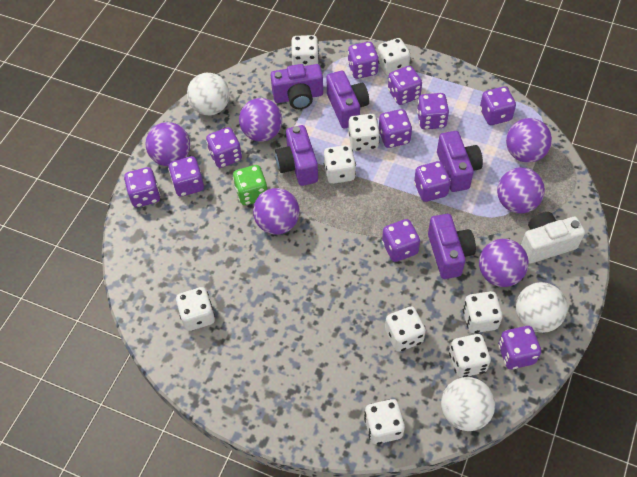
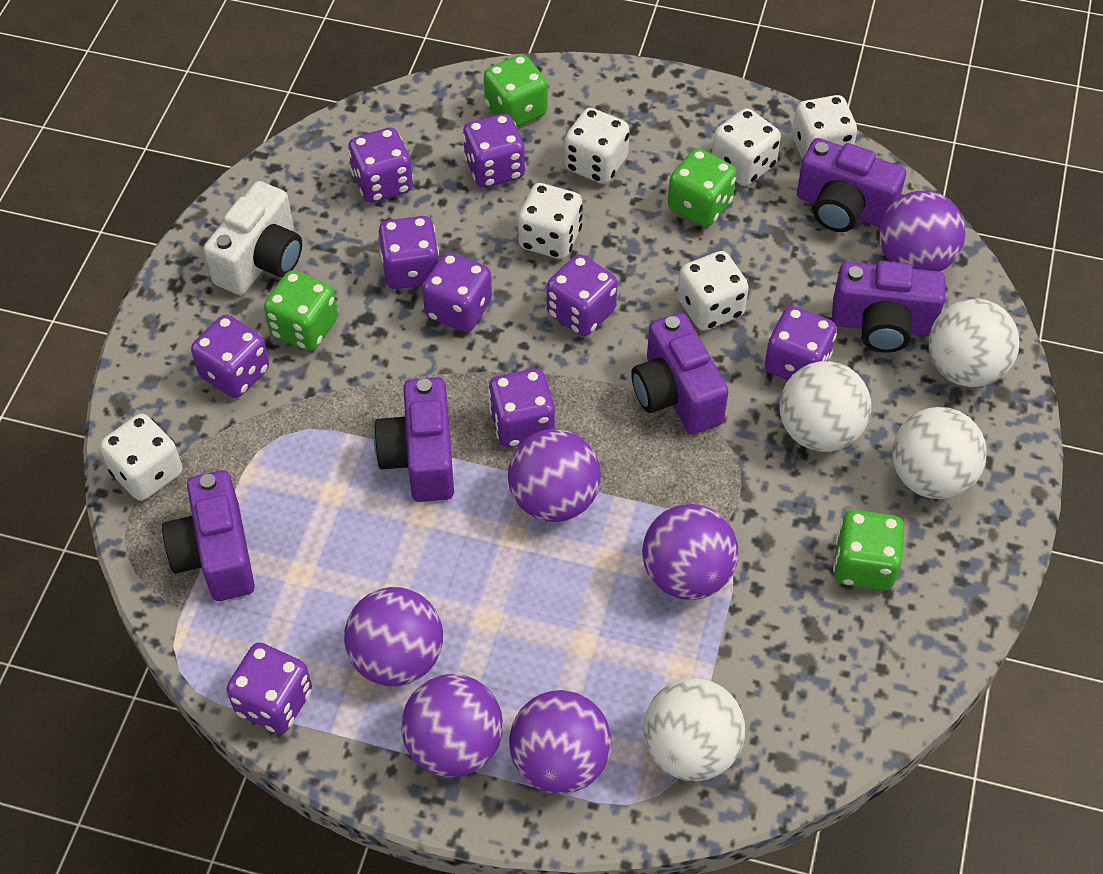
green dice: [233,165,267,205] = 1 -> [264,270,338,351] [484,54,548,127] [668,148,737,227] [833,510,904,590] = 4
purple dice: [124,167,161,207] [168,156,204,197] [206,127,242,168] [348,42,379,79] [379,109,412,148] [382,219,420,262] [388,66,422,105] [414,161,451,202] [417,93,449,129] [480,87,516,125] [498,326,541,369] = 11 -> [191,315,269,398] [226,642,312,734] [348,127,413,203] [379,216,439,289] [422,252,492,332] [463,114,526,188] [488,369,555,447] [547,254,618,336] [765,306,837,380] = 9
white ball: [187,73,230,115] [441,377,495,431] [516,282,568,333] = 3 -> [643,678,745,781] [780,361,871,452] [892,407,987,499] [928,298,1019,387] = 4
white dice: [176,287,215,331] [291,35,319,66] [324,145,356,184] [348,114,380,151] [364,399,405,444] [377,38,410,76] [385,307,426,352] [449,334,491,378] [463,291,503,333] = 9 -> [100,414,182,501] [518,183,583,259] [564,108,629,184] [677,251,749,331] [712,108,781,186] [792,95,857,160] = 6

